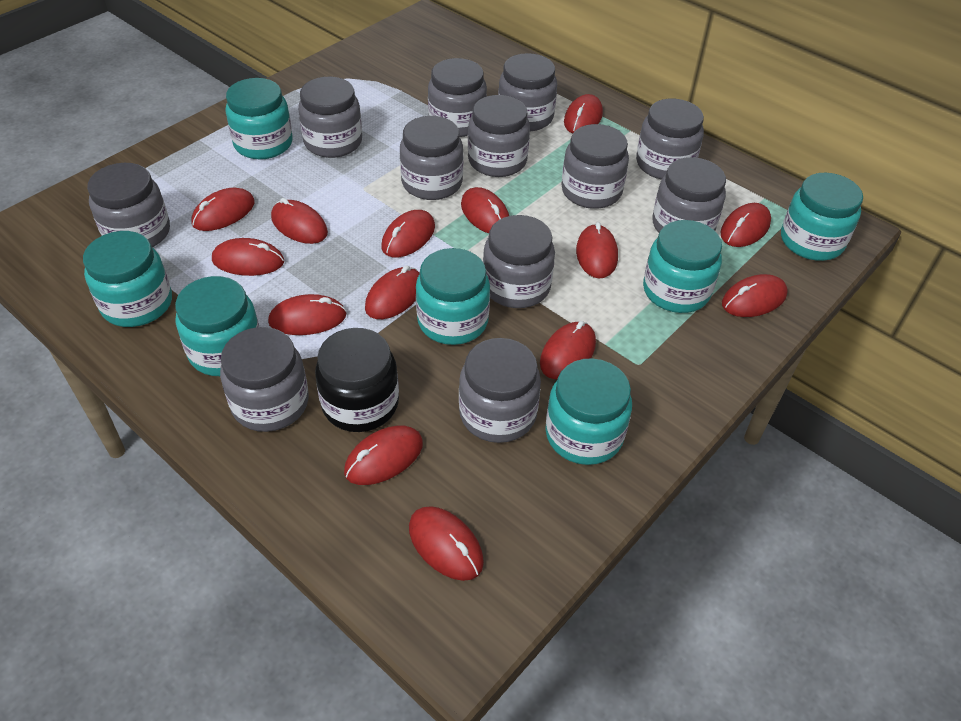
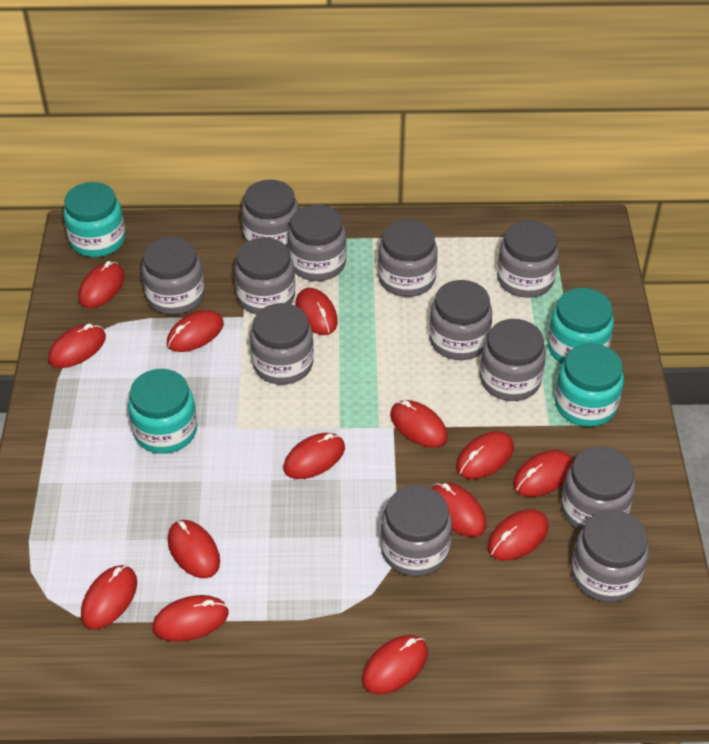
black jar: [315,328,399,432] = 1 -> none = 0
turquoise jar: [83,231,172,327] [175,276,259,376] [225,78,293,159] [416,248,490,345] [545,358,632,465] [643,220,722,313] [781,172,863,261] = 7 -> [63,182,125,257] [128,369,197,454] [548,288,614,363] [555,343,624,427] = 4

